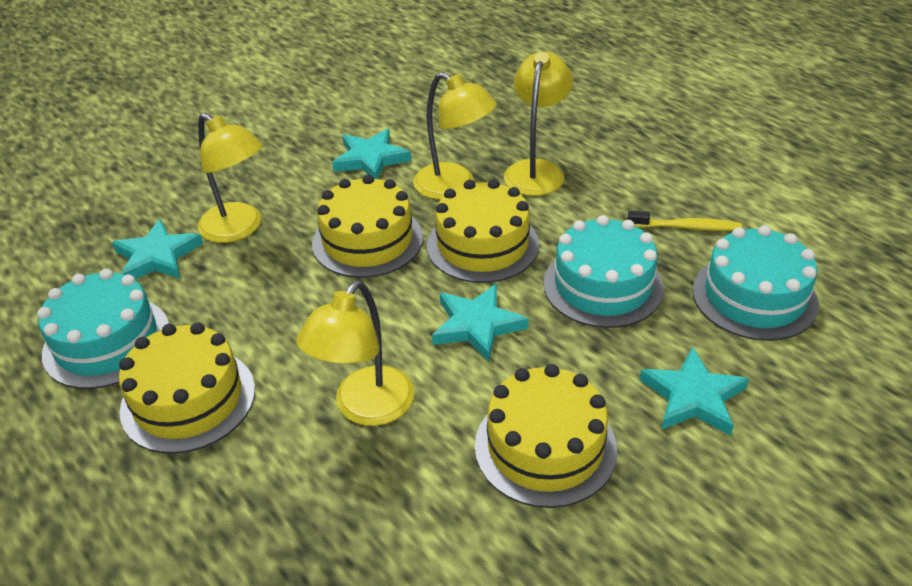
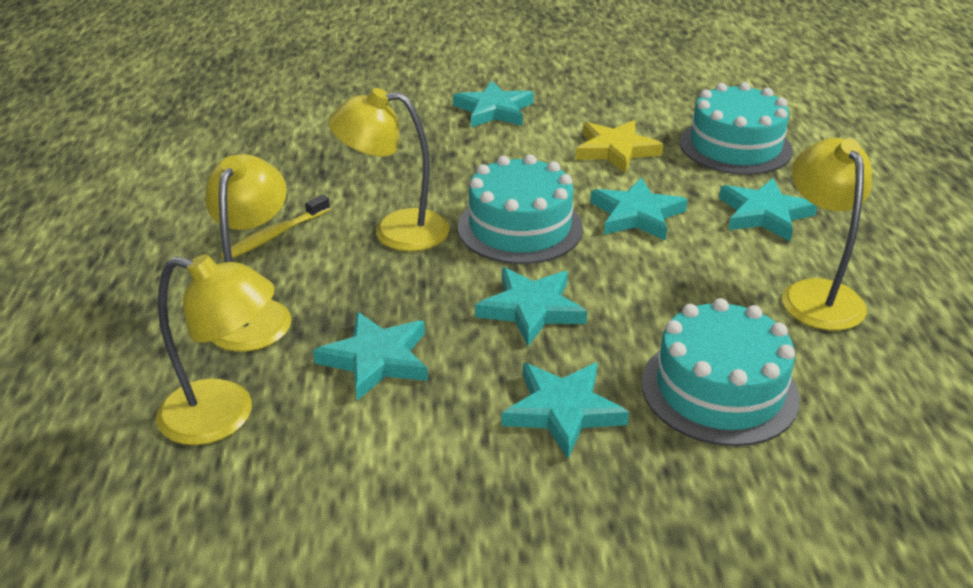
turquoise star: [112,219,203,279] [332,129,411,179] [432,284,529,362] [639,346,749,436] = 4 -> [313,312,428,401] [453,81,534,127] [475,268,587,346] [501,363,629,459] [590,178,688,241] [719,178,818,241] = 6
yellow cake: [119,322,255,454] [312,175,423,278] [427,179,539,283] [475,364,617,508] = 4 -> none = 0
yellow star: none = 0 -> [575,120,663,174] = 1

